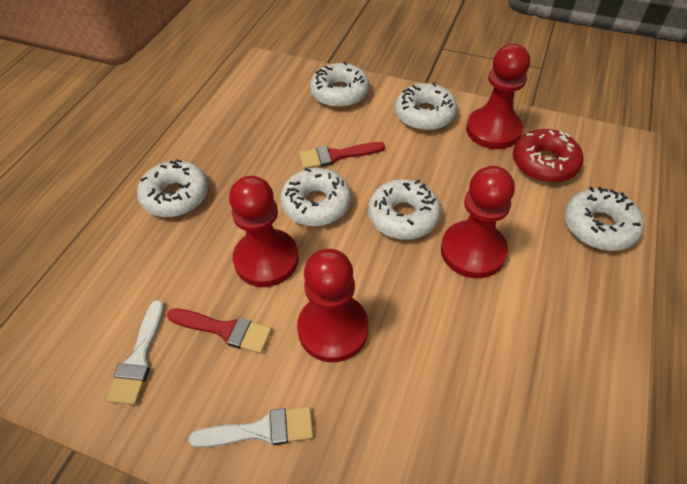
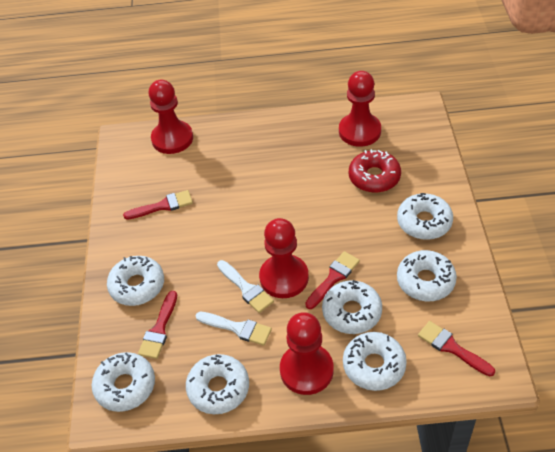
red brush: [167,308,272,354] [299,142,385,169] = 2 -> [123,190,193,220] [138,291,177,359] [305,251,360,309] [418,321,495,377] = 4
white donut: [137,159,208,217] [280,168,351,226] [310,61,369,108] [368,179,441,240] [395,82,457,131] [564,187,644,251] = 6 -> [92,352,155,412] [107,256,164,306] [186,354,249,414] [322,280,382,334] [343,332,407,391] [397,193,453,240] [397,250,457,301] = 7

